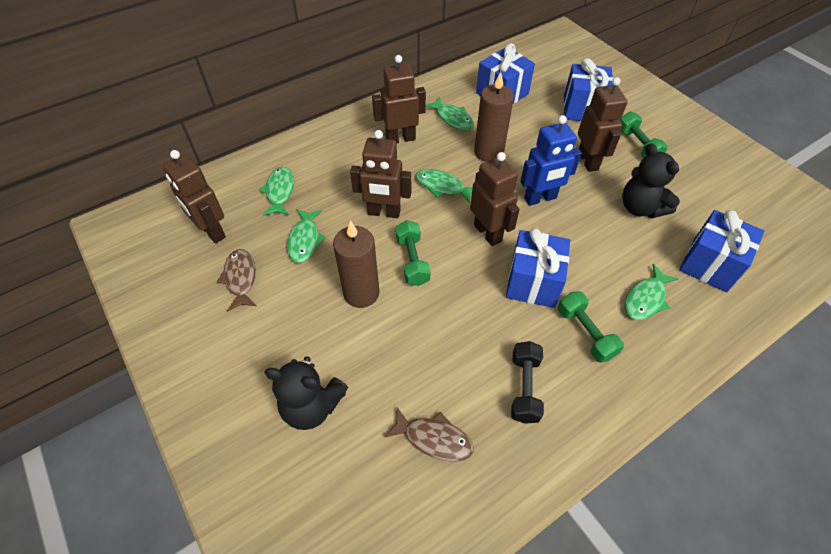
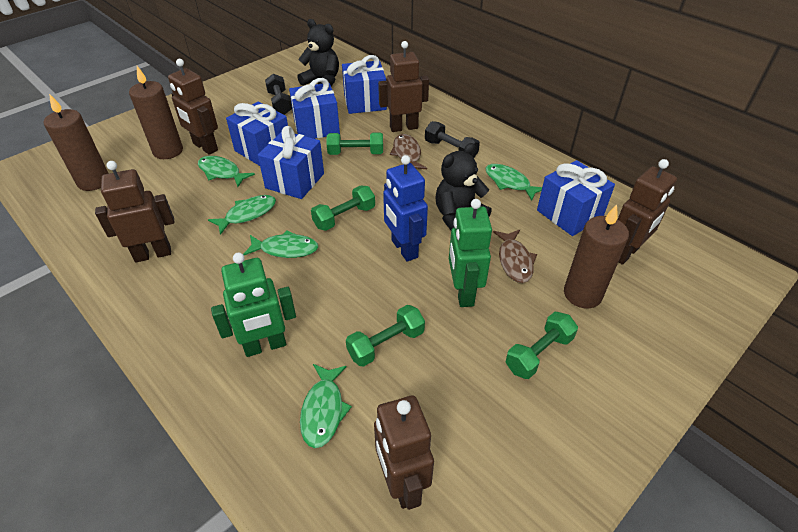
black dumbbell: [511,341,544,424] = 1 -> [265,74,292,115] [425,121,480,158] = 2
blue gift: [476,43,535,104] [506,228,570,308] [564,58,614,121] [679,210,764,292] = 4 -> [226,101,288,166] [258,126,324,199] [289,78,340,139] [342,55,387,114] [537,160,615,236] = 5
brown candle: [333,220,379,308] [474,72,514,162] = 2 -> [44,94,109,191] [129,66,183,159] [564,204,629,308] = 3
green dumbbell: [395,220,431,286] [558,291,624,363] [620,112,668,158] = 3 -> [311,185,375,231] [327,132,383,155] [346,305,425,367] [505,312,578,379] = 4
green robot: none = 0 -> [211,253,296,357] [449,199,492,307] = 2

